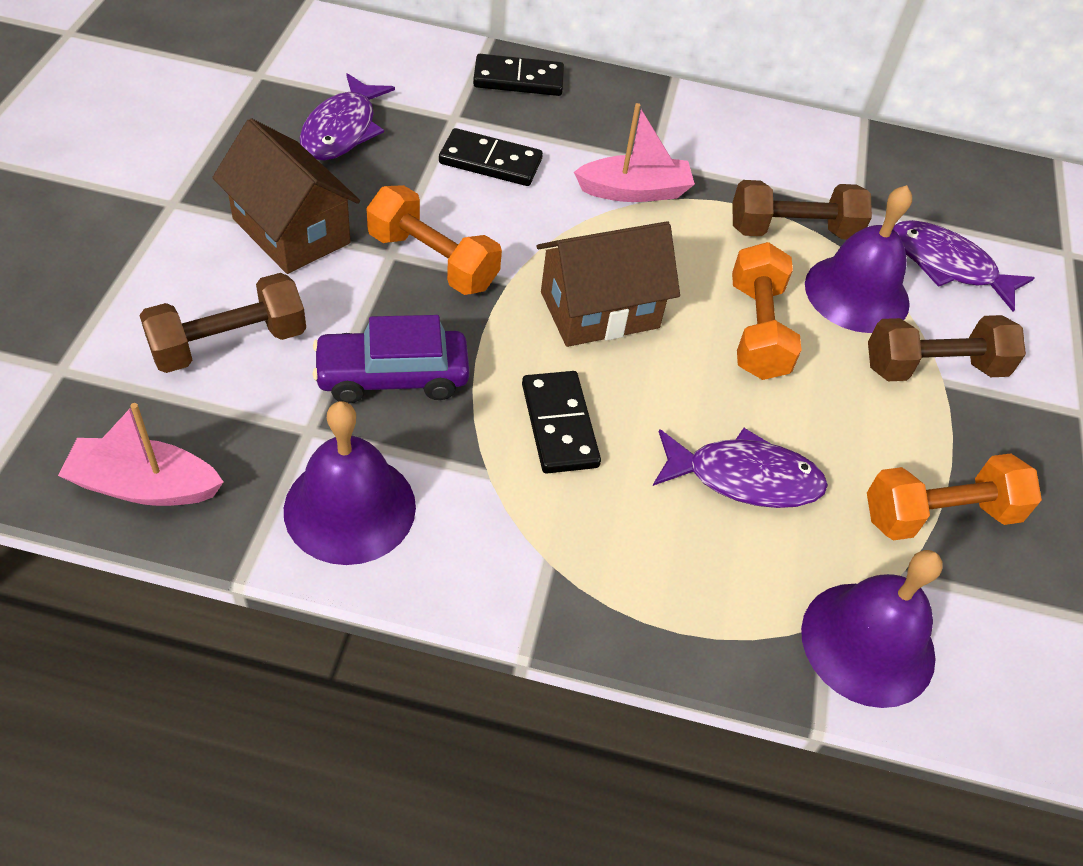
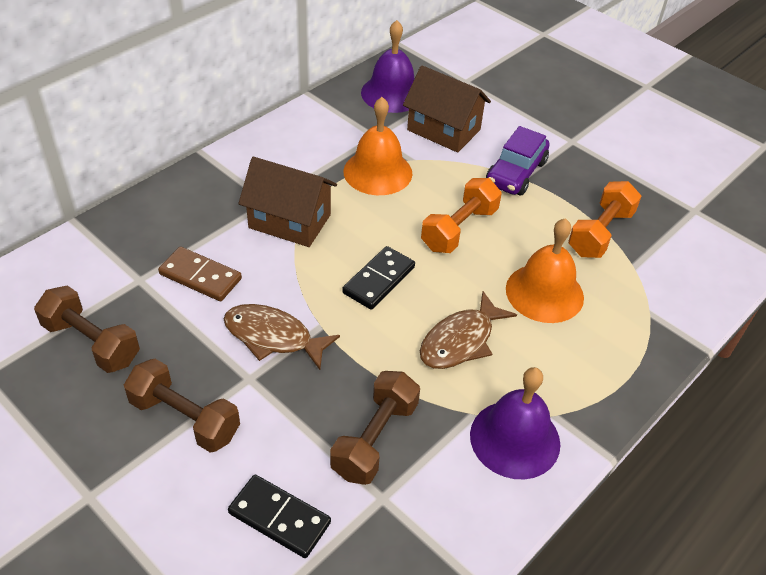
black domino: [439,128,543,186] [473,54,564,96] [522,371,601,473] = 3 -> [228,475,331,558] [342,246,415,310] = 2
brown domino: none = 0 -> [158,247,242,301] = 1
brown fish: none = 0 -> [224,304,340,370] [420,291,517,369] = 2
orange bell: none = 0 -> [343,97,413,195] [506,218,584,323] = 2
orange dumbbell: [366,185,502,295] [732,242,802,380] [867,453,1042,541] = 3 -> [421,178,502,253] [568,181,641,258] = 2
pink boat: [58,403,223,506] [574,103,695,202] = 2 -> none = 0
purple bell: [284,401,416,565] [801,550,943,708] [805,185,912,333] = 3 -> [361,20,415,113] [470,367,560,479] = 2
purple fish: [300,73,395,160] [653,428,828,508] [893,220,1034,312] = 3 -> none = 0

